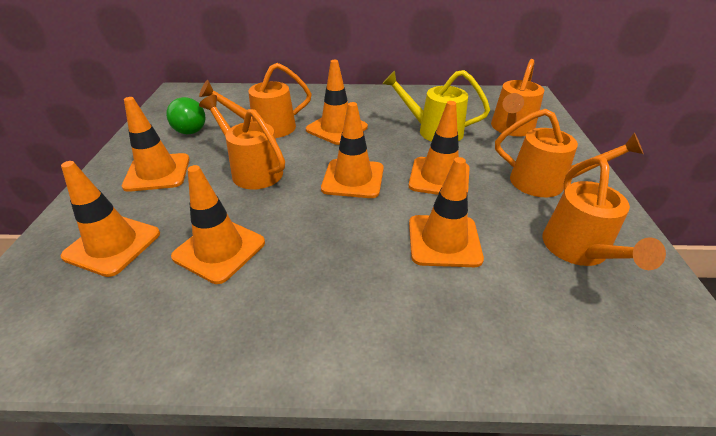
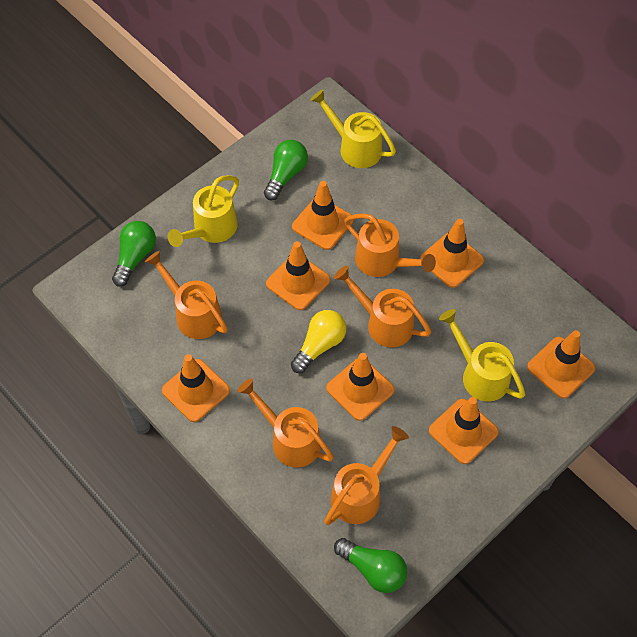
green light bulb: [166,97,206,134] = 1 -> [112,221,156,287] [264,140,308,200] [334,538,407,593] = 3
yellow light bulb: none = 0 -> [291,310,346,373] = 1
yellow watering can: [382,70,490,142] = 1 -> [168,175,239,247] [310,90,396,168] [439,309,525,402] = 3

